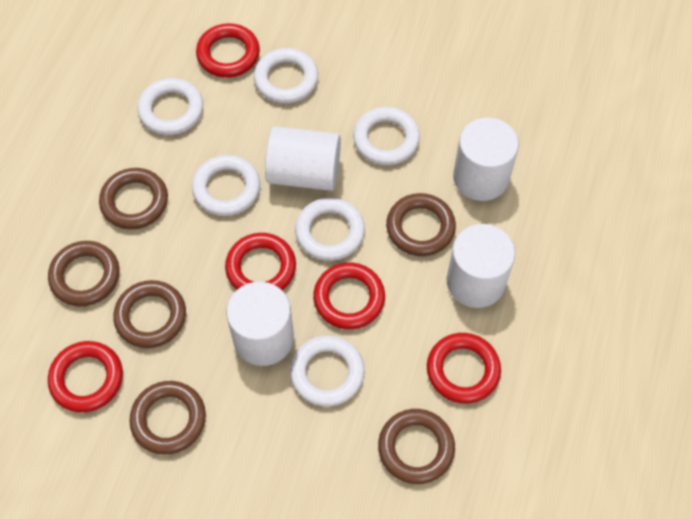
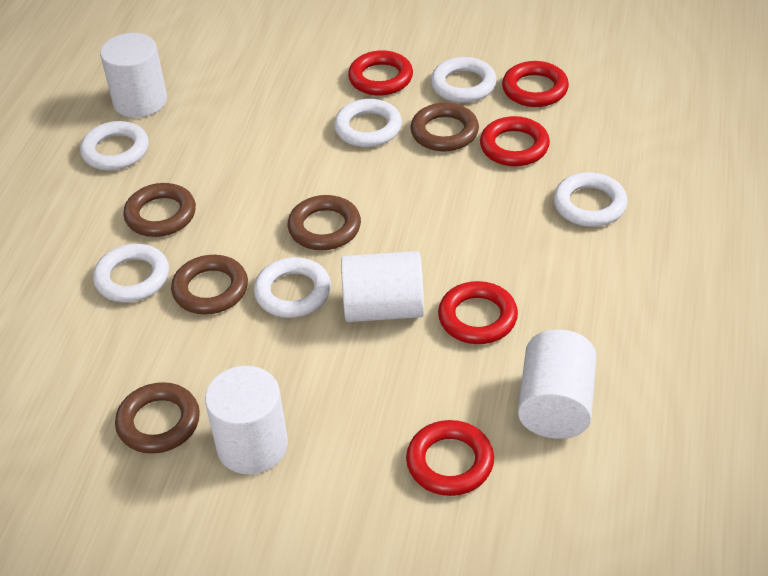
brown ring: [48,241,120,306] [99,168,168,229] [113,280,186,348] [129,381,206,454] [378,409,455,484] [386,193,456,256] = 6 -> [115,382,200,454] [123,183,196,237] [171,255,248,315] [288,195,361,250] [411,102,479,151] = 5

